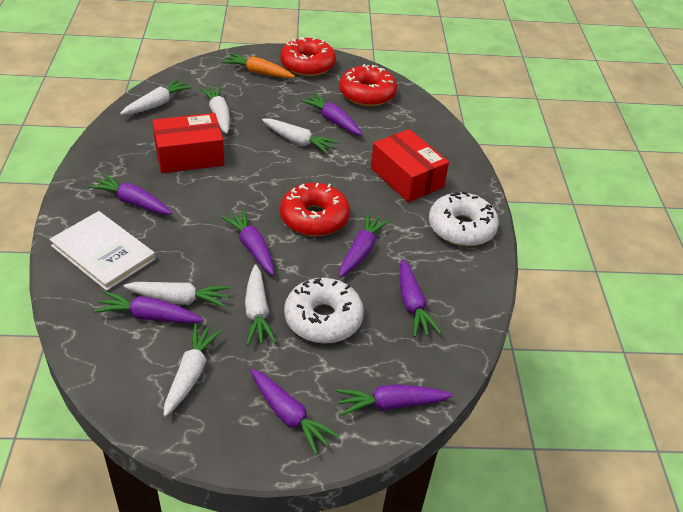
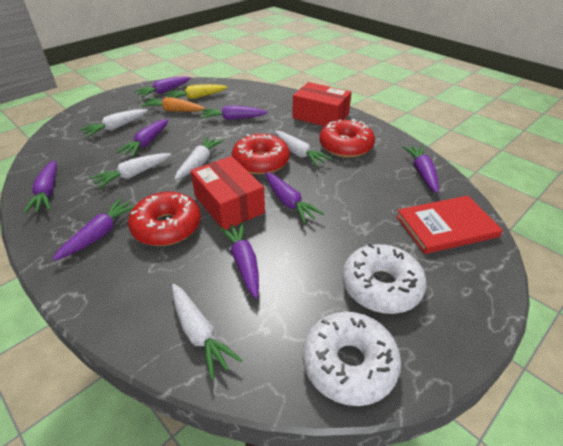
red book: none = 0 -> [396,196,503,254] = 1
white book: [49,211,156,291] = 1 -> none = 0
white carrot: [120,78,192,115] [123,282,230,308] [164,324,222,417] [200,86,230,134] [245,264,276,345] [262,119,339,154] = 6 -> [79,109,148,137] [90,153,171,189] [172,284,242,380] [175,136,224,180] [275,131,332,167] = 5
yellow carrot: none = 0 -> [165,84,227,100] = 1

